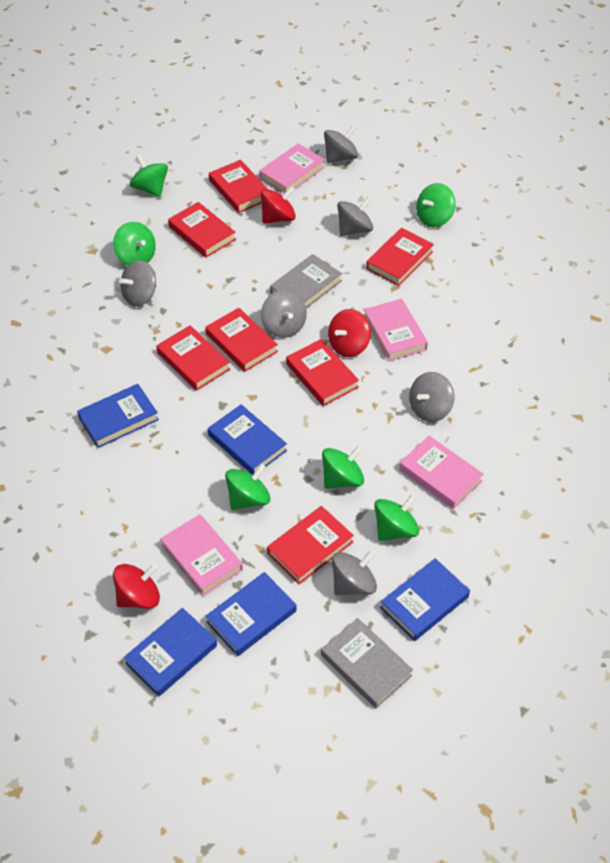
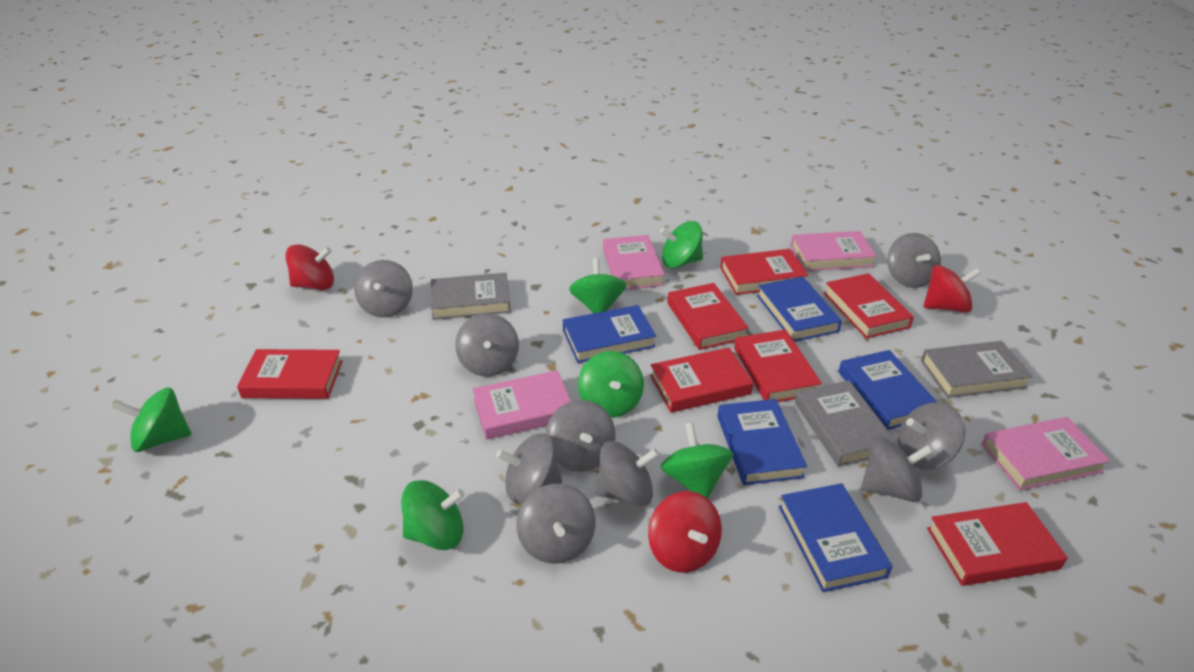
grey book: [270,254,342,308] [321,618,413,708] = 2 -> [431,273,511,320] [795,380,897,467] [921,341,1033,398] = 3
grey spinning top: [119,260,156,307] [261,290,307,338] [324,125,358,163] [332,550,377,596] [337,197,373,236] [409,372,455,422] = 6 -> [354,260,413,318] [455,314,519,376] [496,433,562,504] [516,484,595,564] [546,400,616,472] [596,441,659,506] [861,437,933,502] [887,233,941,288] [898,402,965,470] = 9

